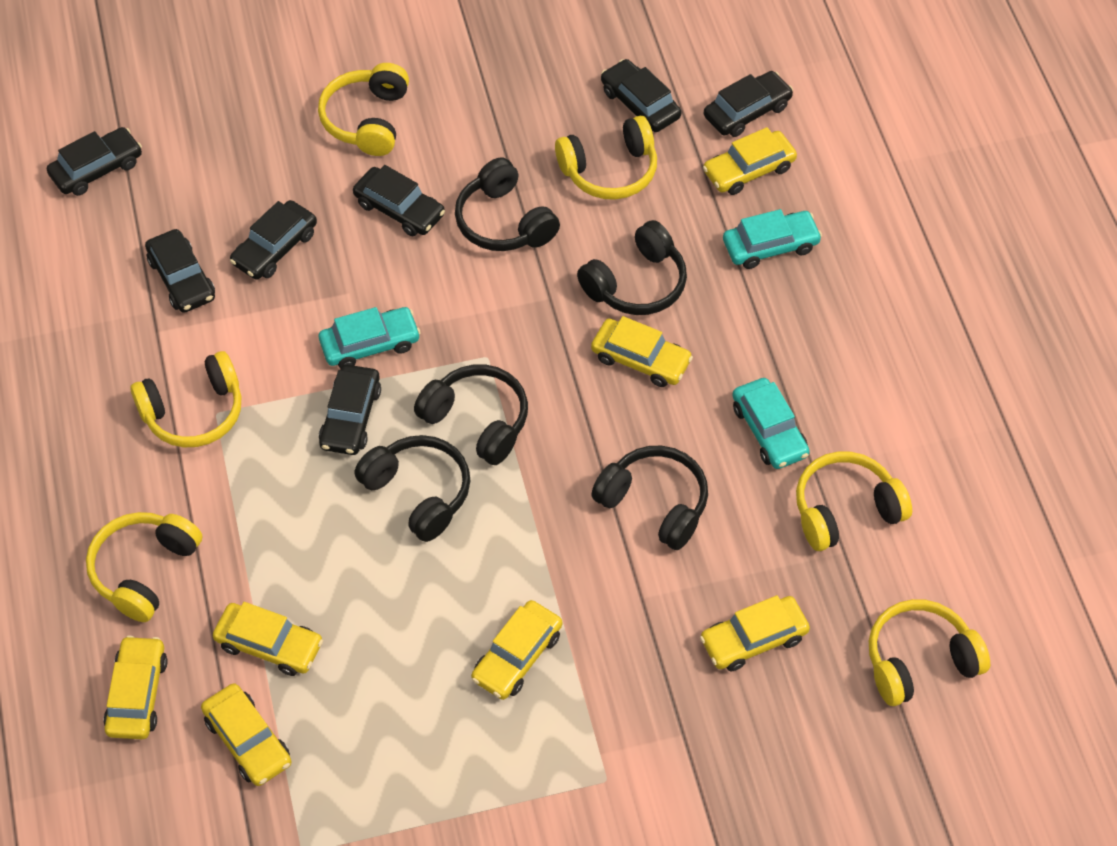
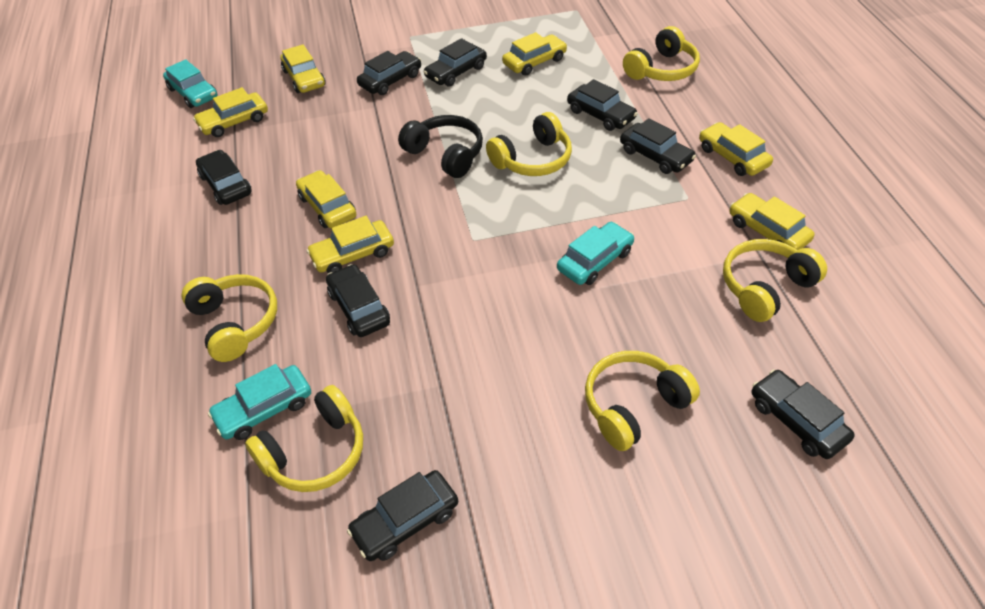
black car: [47,127,142,196] [145,229,215,313] [230,200,317,280] [319,365,381,455] [353,165,445,236] [601,59,681,132] [704,71,793,137] = 7 -> [196,150,252,205] [326,264,390,337] [347,470,458,561] [357,51,421,95] [424,38,487,87] [567,79,638,131] [620,118,696,174] [752,370,855,459] = 8
black headphones: [354,435,470,542] [414,364,528,465] [455,157,560,251] [577,220,687,315] [591,446,708,550] = 5 -> [398,115,483,178] = 1

